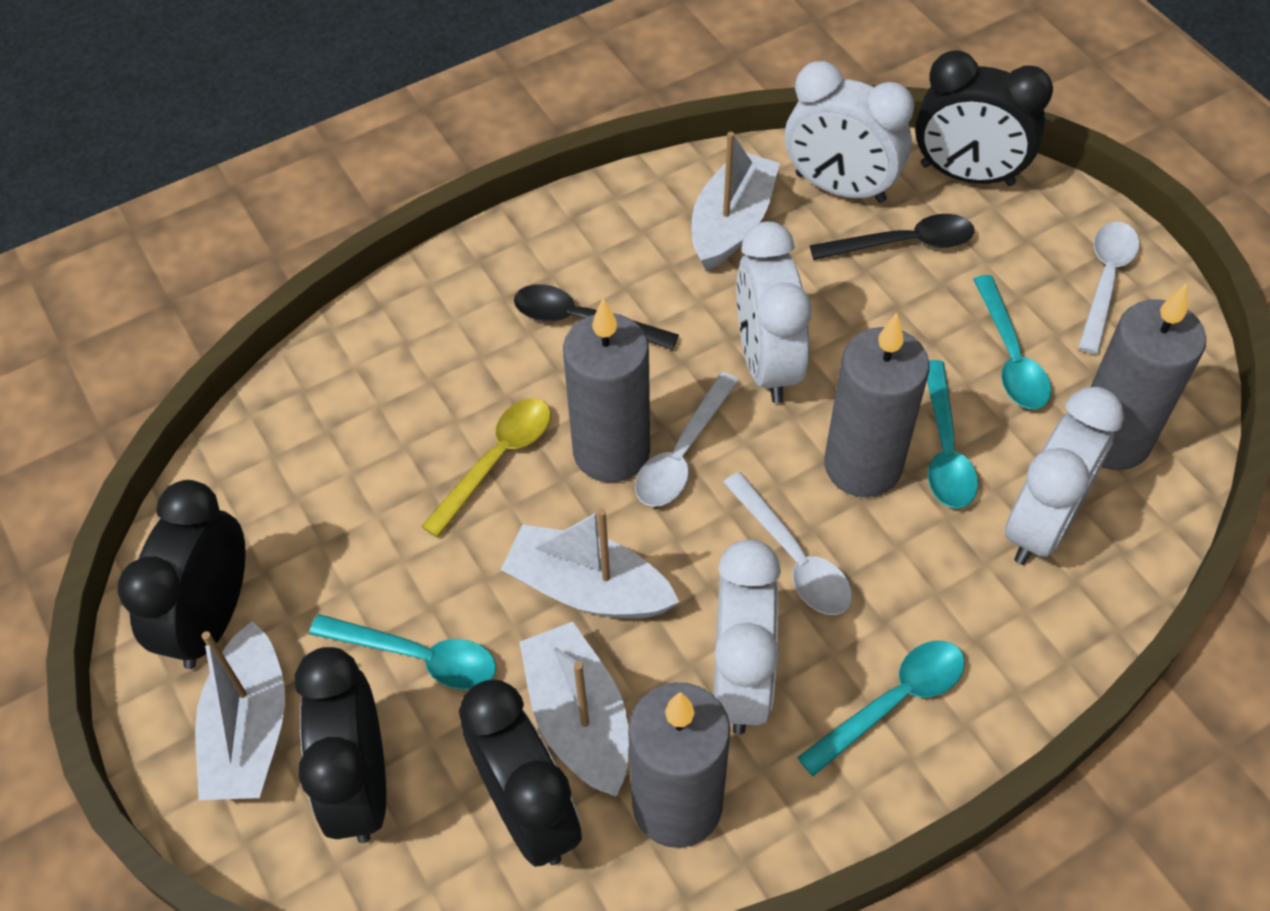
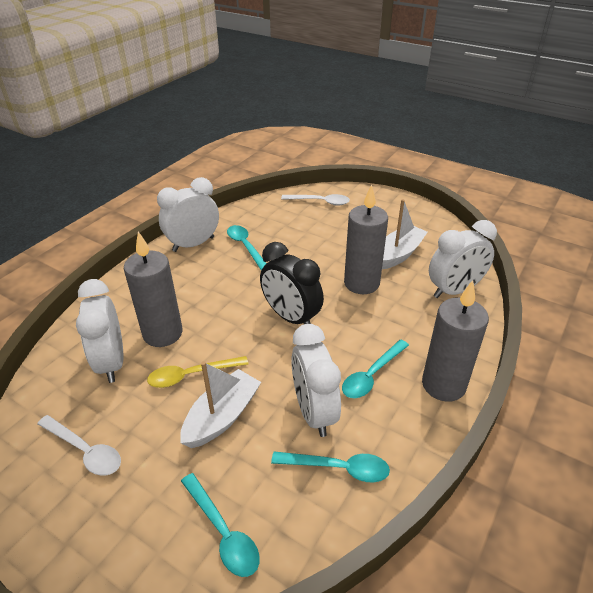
black clock: [118,480,246,669] [295,647,386,843] [459,679,582,867] [915,50,1053,186] = 4 -> [260,242,324,324] = 1
black spoon: [514,284,679,350] [810,214,974,260] = 2 -> none = 0
grey candle: [563,298,650,482] [628,682,730,848] [824,313,930,497] [1091,283,1206,470] = 4 -> [124,232,183,347] [344,185,388,294] [422,280,489,402] = 3
white boat: [195,621,285,800] [501,508,679,618] [519,622,629,797] [692,132,780,271] = 4 -> [180,361,261,448] [382,199,428,269] = 2
white spoon: [635,372,739,507] [723,472,852,615] [1078,221,1140,354] = 3 -> [37,415,121,476] [281,194,350,206] = 2

